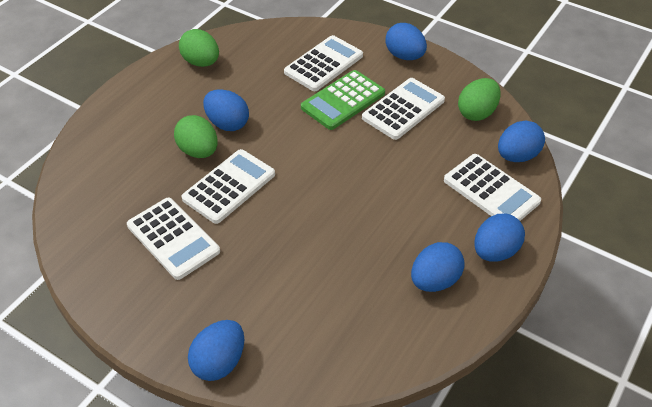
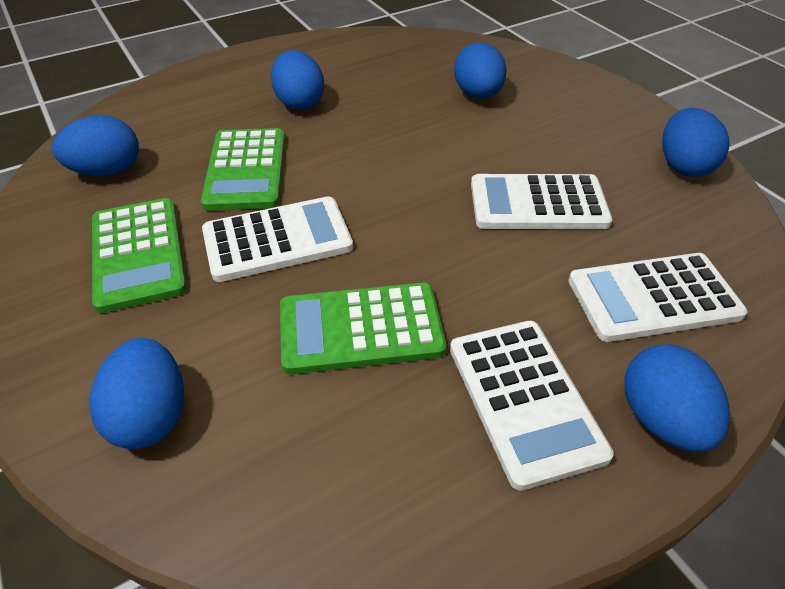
green calculator: [301,70,385,130] = 1 -> [92,198,187,313] [201,128,285,211] [280,283,446,374] = 3
green egg: [174,115,218,158] [179,29,219,67] [458,78,500,121] = 3 -> none = 0
white calculator: [127,198,220,280] [181,149,275,224] [284,35,363,91] [362,78,445,140] [444,154,541,221] = 5 -> [202,196,353,282] [450,321,614,491] [471,174,612,229] [568,253,747,342] = 4

